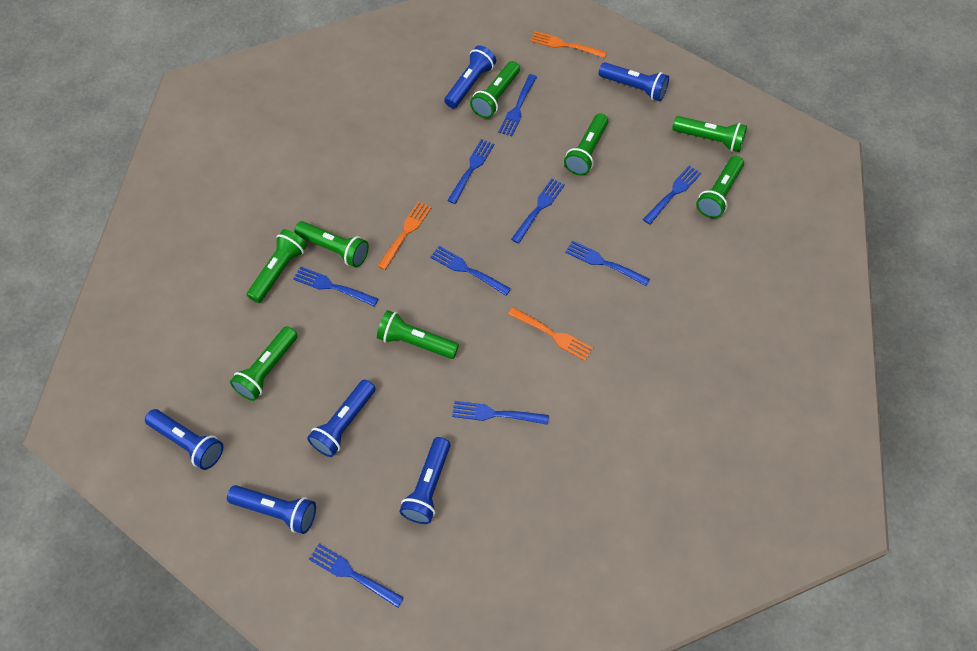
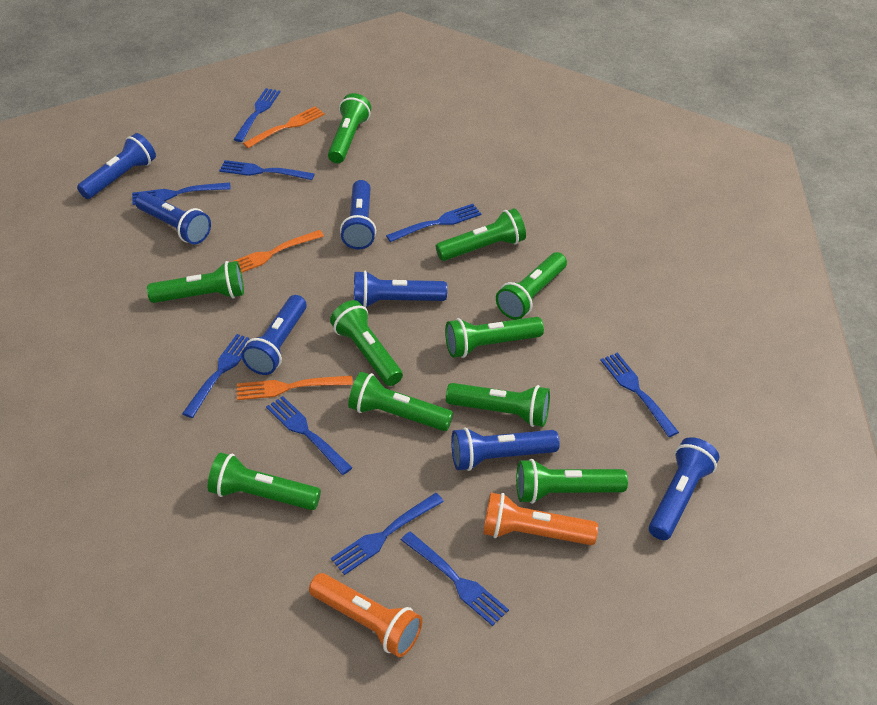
blue flashlight: [145,409,223,470] [227,485,316,534] [307,379,375,457] [399,437,451,524] [444,45,496,108] [599,62,669,101] = 6 -> [77,133,156,199] [135,192,211,244] [241,295,307,375] [340,180,376,250] [354,271,447,308] [451,428,560,471] [649,437,719,540] = 7
green flashlight: [230,326,298,401] [247,229,307,303] [294,221,369,268] [377,310,459,359] [470,61,520,118] [564,114,608,176] [672,116,747,152] [696,156,744,218] = 8 -> [147,261,244,303] [208,453,321,510] [328,93,371,163] [330,300,403,386] [348,372,453,431] [436,208,526,261] [445,317,544,358] [446,383,550,427] [496,252,567,320] [516,459,628,504] = 10
orange flashlight: none = 0 -> [309,573,422,657] [483,493,598,545] = 2

